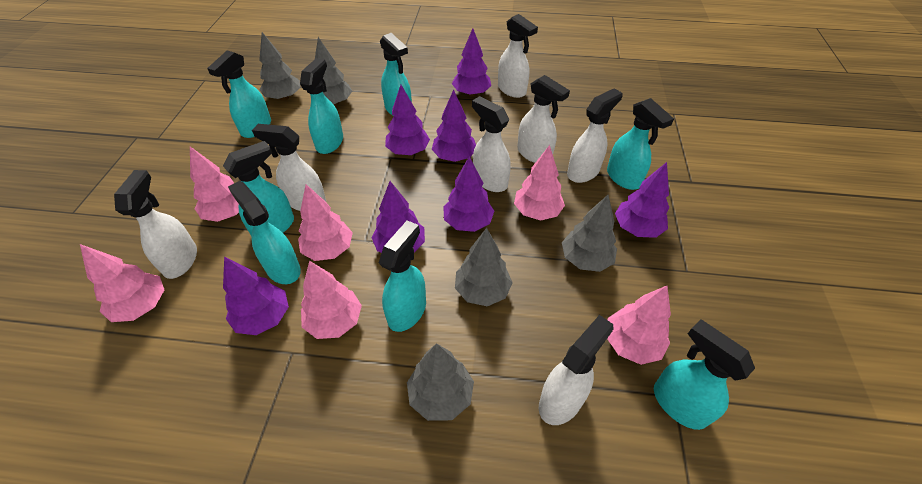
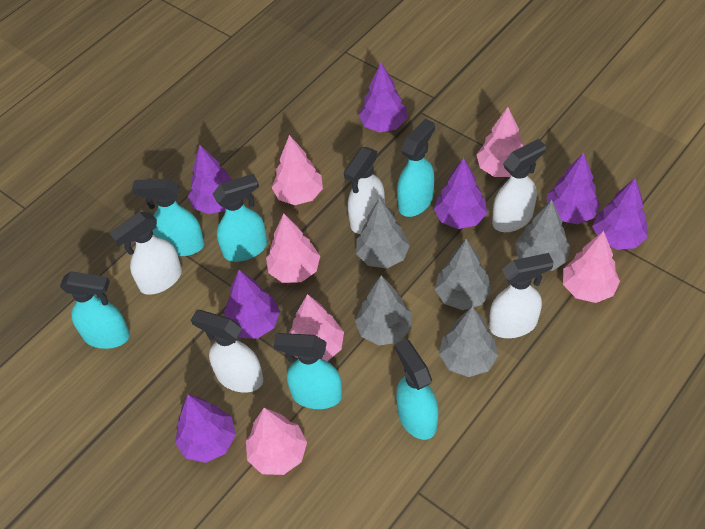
turquoise spray bottle: [207,51,271,138] [223,141,294,236] [228,181,301,284] [300,58,343,154] [379,221,426,332] [380,33,412,116] [607,98,674,190] [654,320,755,430] = 8 -> [60,271,130,349] [132,179,204,256] [213,174,267,262] [274,333,342,409] [394,339,439,440] [397,119,435,217] = 6
white spray bottle: [114,170,197,279] [252,124,326,211] [472,96,511,192] [498,14,538,98] [517,75,570,163] [539,315,614,425] [567,89,623,183] = 7 -> [110,212,182,295] [191,310,263,393] [344,147,385,234] [489,253,554,338] [492,139,546,232] = 5

